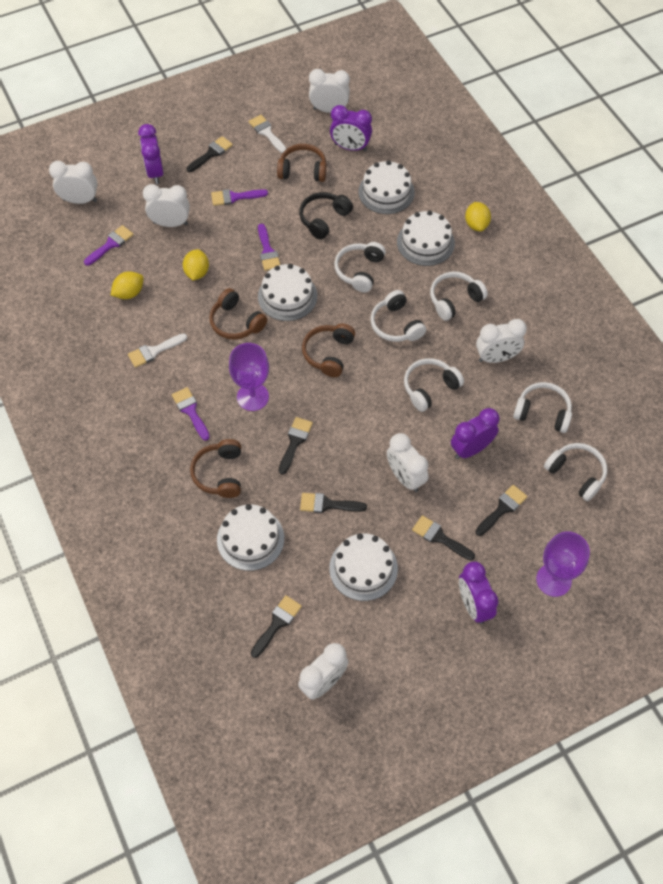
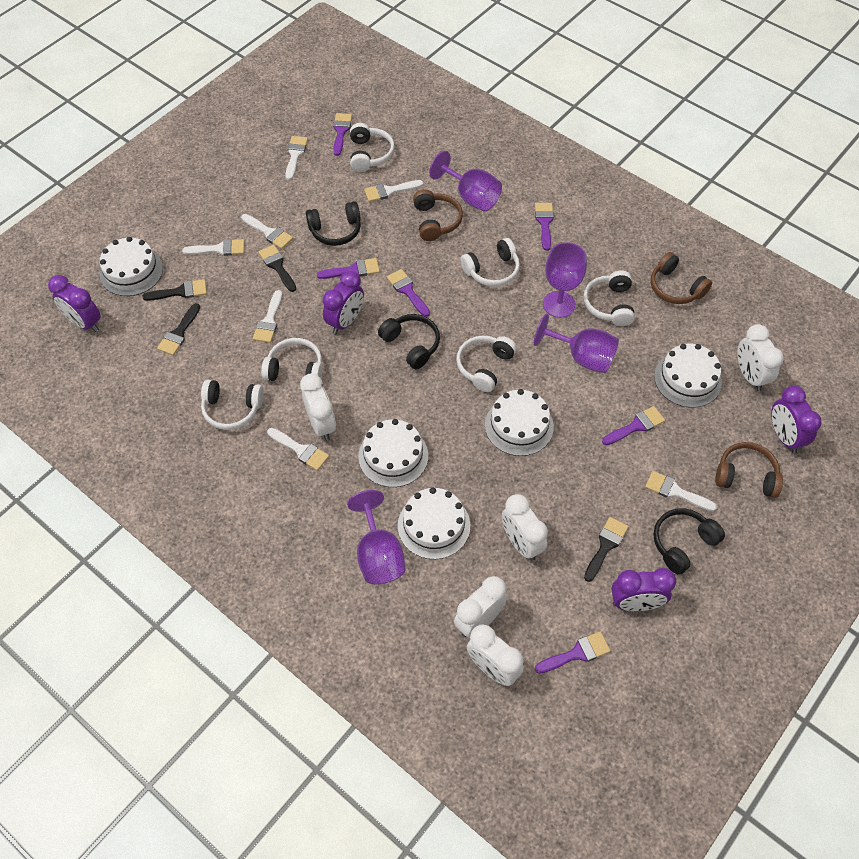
black brush: [186,136,233,172] [251,595,302,658] [279,417,313,475] [300,493,367,513] [412,515,475,560] [476,485,527,536] = 6 -> [142,279,207,301] [157,303,200,355] [258,245,296,292] [584,517,628,582] = 4
black headphones: [299,192,353,240] = 1 -> [306,201,361,246] [378,314,440,369] [653,508,725,575] = 3
brown headphones: [190,439,241,498] [209,288,267,340] [277,144,327,182] [302,324,355,377] = 4 -> [413,189,463,241] [651,252,712,304] [715,442,783,498] = 3
purple brush: [84,225,134,266] [172,387,210,440] [211,189,268,206] [258,224,280,271] = 4 -> [317,258,380,279] [333,113,352,156] [387,269,430,317] [535,203,554,251] [535,631,610,674] [602,406,665,445] = 6
purple goblet: [229,343,269,411] [536,531,590,597] = 2 -> [347,490,406,584] [429,151,502,211] [534,314,619,373] [543,242,587,318] = 4
white brush: [128,333,187,368] [249,115,286,153] = 2 -> [182,239,244,256] [241,214,293,249] [253,290,282,343] [267,428,329,471] [285,136,308,180] [364,180,423,202] [645,471,717,511] = 7
white clock: [49,161,98,204] [143,184,190,227] [298,643,348,700] [309,69,350,113] [387,433,428,492] [476,319,527,363] = 6 -> [300,374,336,441] [454,576,507,638] [467,624,524,686] [502,494,548,561] [737,324,784,391] = 5
yellow lemon: [111,271,144,299] [183,249,209,281] [465,202,491,231] = 3 -> none = 0

